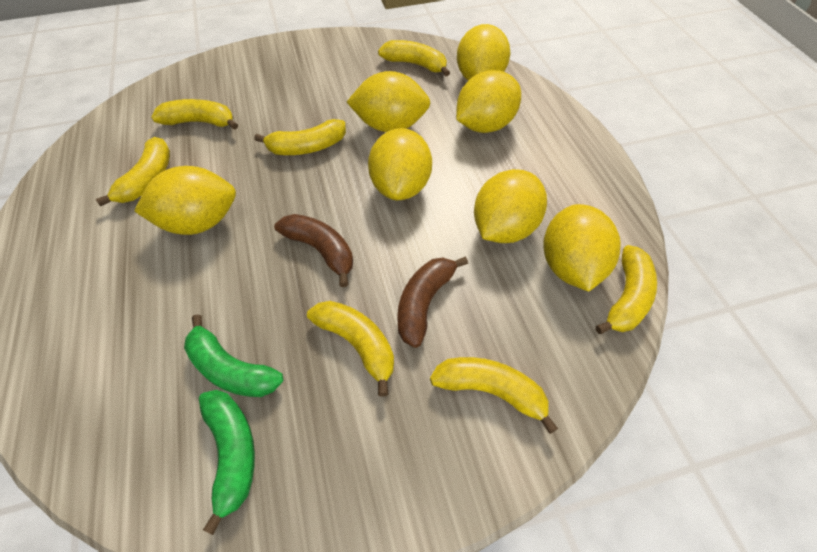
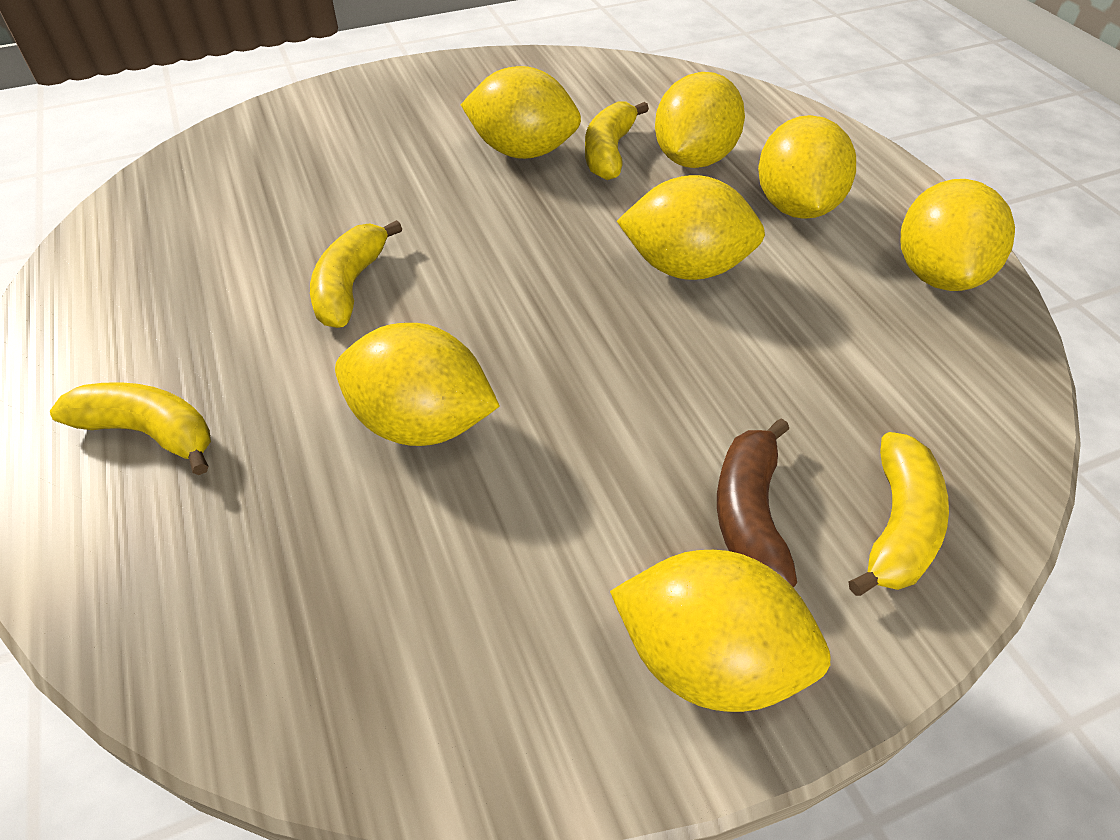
brown banana: [274,214,353,287] [397,257,468,348] = 2 -> [717,418,797,588] = 1
green banana: [184,314,283,397] [199,390,255,535] = 2 -> none = 0
yellow banana: [96,137,170,206] [151,99,238,130] [254,119,346,155] [307,301,394,397] [378,40,450,76] [430,357,558,434] [595,245,657,334] = 7 -> [50,382,211,475] [310,220,402,328] [585,101,649,180] [849,432,949,596] = 4

